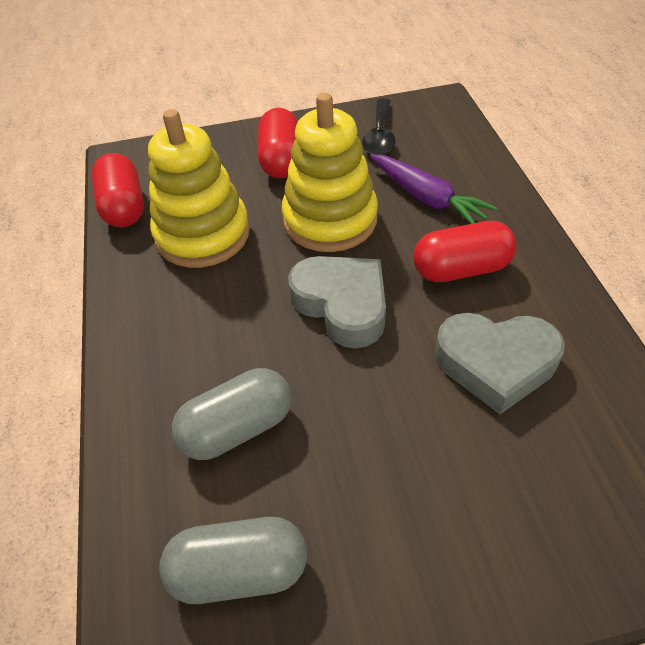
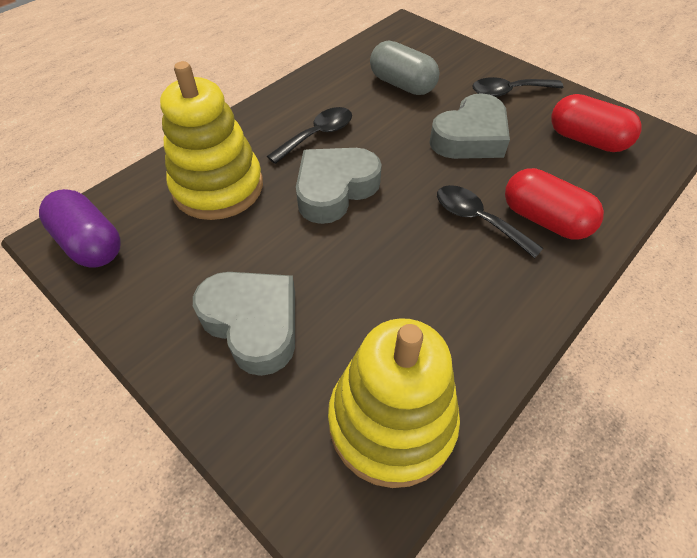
black spoon: [362,98,395,155] = 1 -> [267,107,352,164] [437,185,544,258] [472,77,564,97] = 3
grey capsule: [159,517,307,604] [172,368,291,460] = 2 -> [370,40,439,95] = 1
grey heart: [288,256,386,348] [435,313,565,414] = 2 -> [193,272,295,376] [296,148,382,224] [429,93,510,159] = 3
purple capsule: none = 0 -> [39,189,121,268] = 1
purple carrot: [370,154,497,224] = 1 -> none = 0
red capsule: [91,153,144,227] [258,108,298,178] [413,221,516,282] = 3 -> [505,168,604,240] [551,94,641,152] = 2

